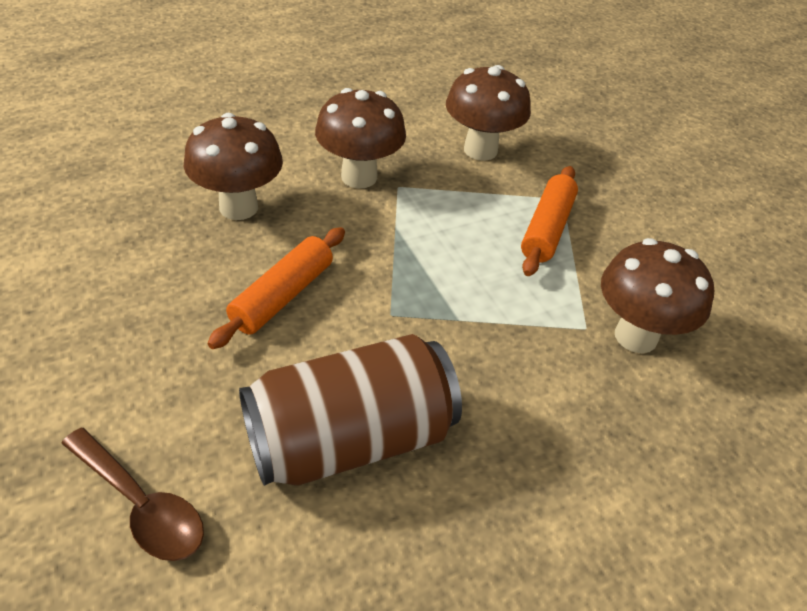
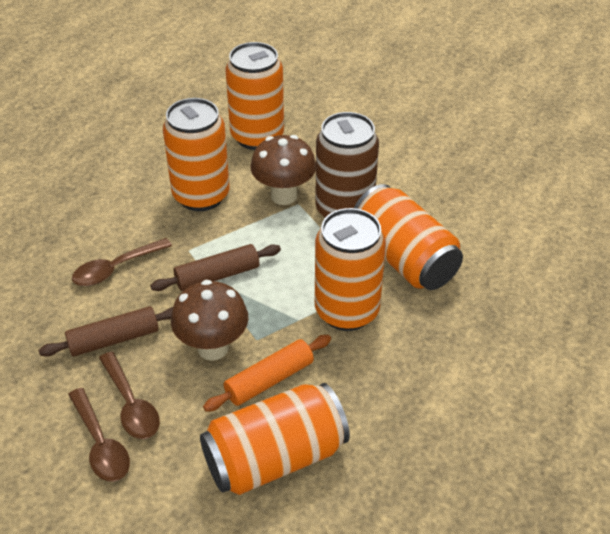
brown mushroom: [184,113,283,220] [315,88,406,188] [446,65,531,161] [601,238,714,353] = 4 -> [171,280,248,361] [251,135,316,205] = 2
brown rolling pin: none = 0 -> [38,306,173,357] [150,244,281,291] = 2
brown spoon: [61,428,204,561] = 1 -> [68,388,130,482] [72,238,172,286] [99,352,160,439] = 3
orange can: none = 0 -> [163,98,229,211] [200,383,350,495] [225,42,284,150] [315,208,386,331] [354,184,463,290] = 5
orange rolling pin: [207,227,345,349] [521,166,578,276] = 2 -> [203,335,331,412] = 1

